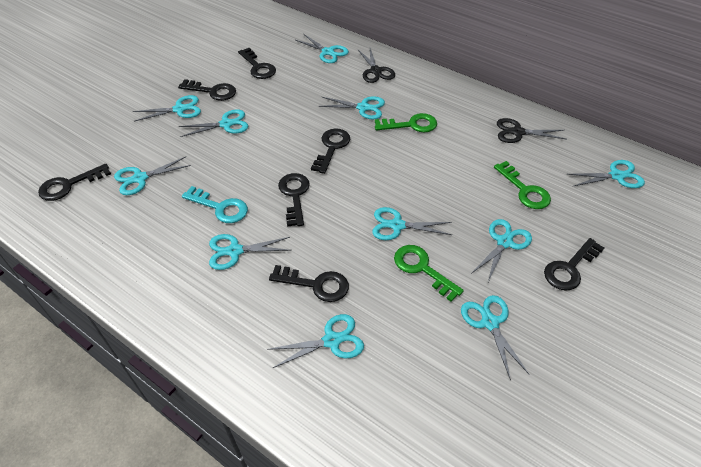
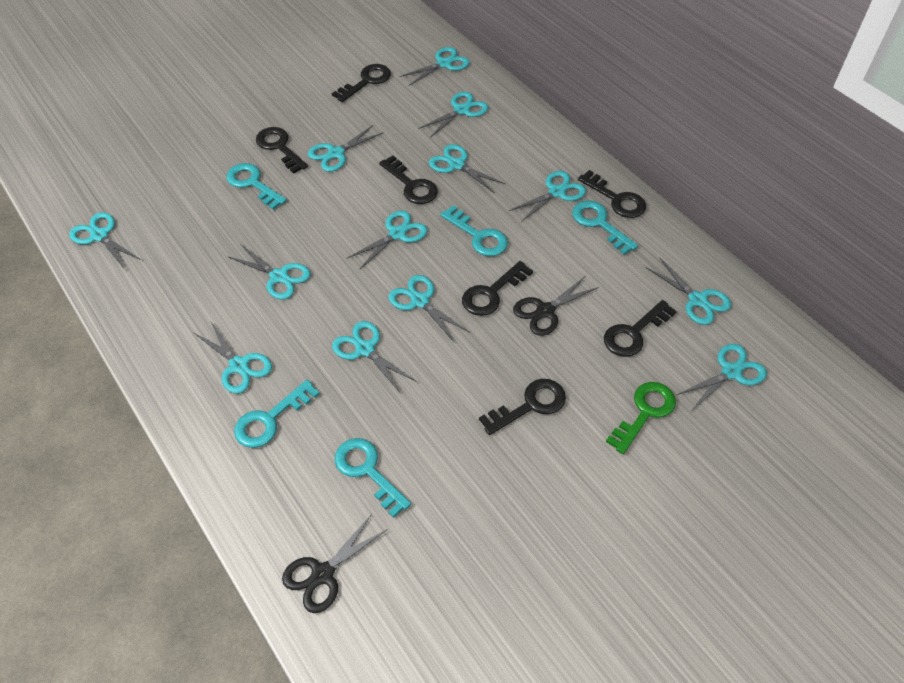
green key: [375,113,437,132] [394,245,464,302] [494,161,551,209] = 3 -> [606,382,676,454] = 1
turquoise key: [182,186,248,223] = 1 -> [226,163,287,210] [234,380,320,448] [335,438,411,518] [440,206,508,256] [572,200,638,255] = 5
turquoise scissors: [114,157,191,195] [133,95,201,122] [179,110,248,137] [209,234,291,270] [267,314,364,368] [296,34,349,63] [318,96,385,119] [372,207,452,240] [461,295,530,380] [471,219,532,282] [567,160,645,188] = 11 -> [69,212,141,270] [193,322,272,394] [227,244,311,300] [308,125,384,172] [332,321,417,394] [348,211,428,270] [388,275,469,342] [400,47,470,86] [418,92,488,138] [429,144,505,193] [509,171,586,222] [646,257,731,325] [677,344,767,410] = 13

